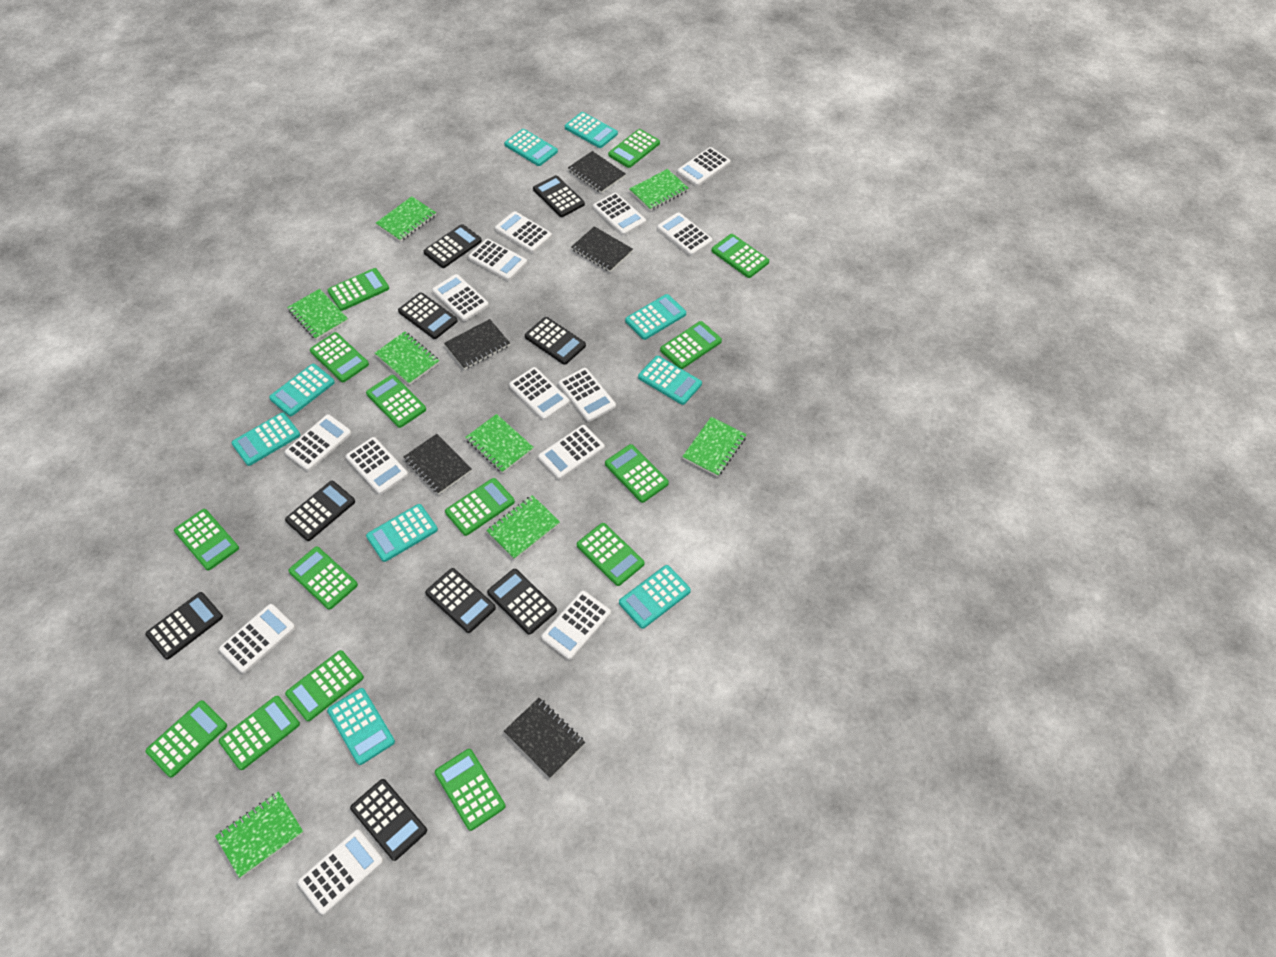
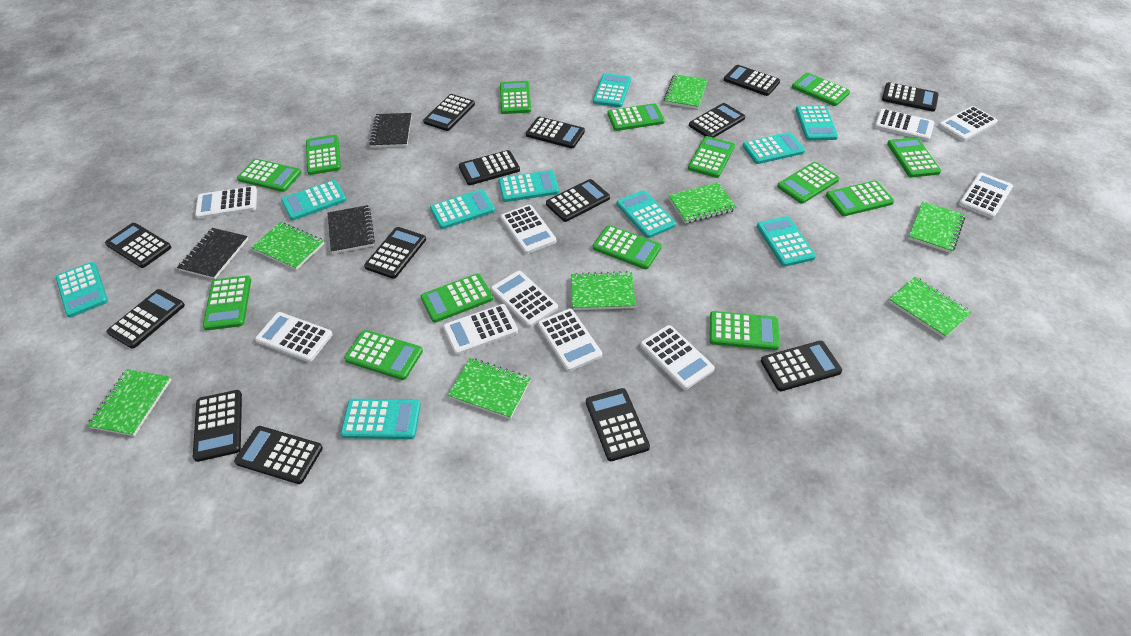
black calculator: [145,592,223,660] [285,481,355,541] [350,779,427,861] [398,292,458,339] [424,224,482,268] [425,568,496,633] [487,569,557,635] [525,317,586,365] [533,175,585,217] = 9 -> [105,223,172,268] [107,289,185,349] [193,390,242,462] [234,426,323,484] [364,227,426,279] [423,94,475,131] [459,150,520,185] [526,117,585,148] [546,179,610,222] [586,388,650,461] [689,103,745,138] [724,65,780,96] [761,341,842,391] [882,82,939,111] = 14
black notebook: [404,434,472,494] [444,319,510,370] [504,698,585,778] [568,151,626,193] [571,226,633,272] = 5 -> [177,228,248,279] [328,205,375,254] [369,113,412,148] = 3
green calculator: [146,700,227,777] [174,509,239,570] [219,696,300,770] [285,650,364,721] [288,547,358,610] [310,332,369,382] [328,268,389,311] [366,375,426,428] [435,749,506,831] [445,478,515,536] [577,523,644,586] [605,444,669,503] [608,129,660,168] [660,321,722,369] [712,234,769,278] = 15 -> [203,276,251,330] [237,159,301,192] [306,135,341,175] [344,330,423,380] [421,273,493,323] [500,81,531,114] [593,225,662,269] [607,103,665,131] [688,136,735,178] [710,311,780,350] [777,162,839,204] [792,73,850,106] [826,180,894,216] [887,137,941,177] = 14
turquoise calculator: [231,412,300,466] [269,364,335,416] [327,688,395,765] [366,504,438,562] [504,129,558,166] [565,112,618,148] [619,565,691,629] [625,294,686,340] [638,356,702,405] = 9 -> [56,262,108,317] [281,180,346,220] [340,399,421,439] [430,189,495,229] [498,170,559,202] [593,73,631,107] [617,190,676,238] [743,132,805,164] [757,216,816,267] [796,105,838,141] = 10
white calculator: [219,604,295,673] [285,414,351,471] [298,829,383,915] [346,437,408,494] [432,274,489,321] [468,239,527,281] [495,211,552,253] [509,367,569,420] [538,425,605,479] [541,591,611,660] [558,368,616,422] [593,193,646,235] [657,212,713,256] [677,147,731,186] = 14 -> [195,186,257,219] [255,312,333,362] [443,304,518,355] [491,271,558,327] [500,205,556,254] [538,309,602,372] [640,325,715,390] [874,109,934,141] [938,106,998,141] [959,173,1013,218] = 10

